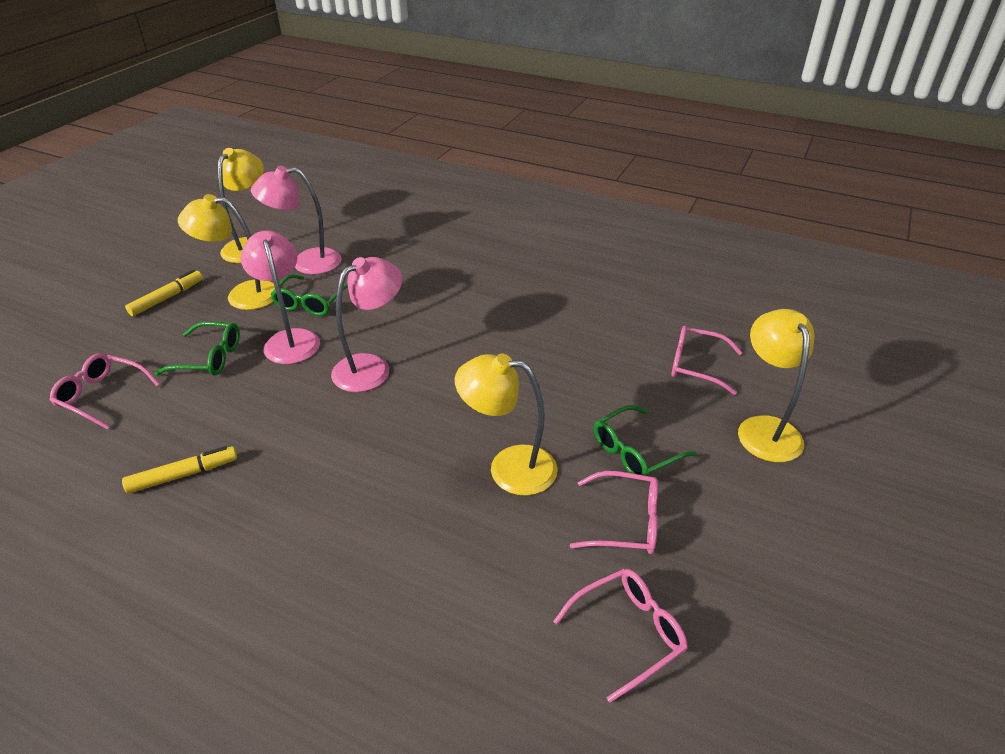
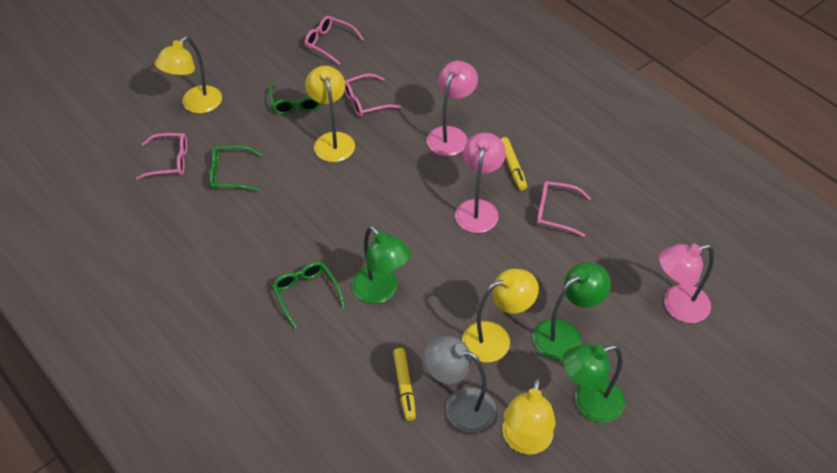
green lamp: none = 0 -> [352,226,411,304] [533,262,611,360] [562,344,625,423] = 3
grey lamp: none = 0 -> [424,336,496,433] = 1

